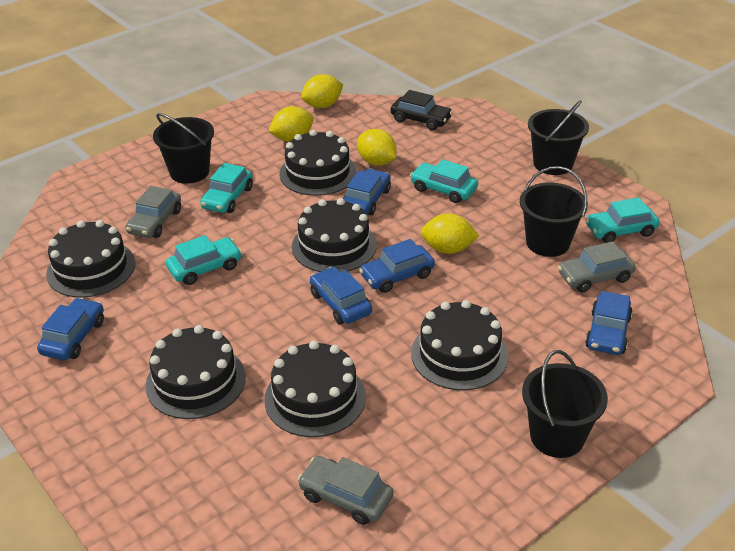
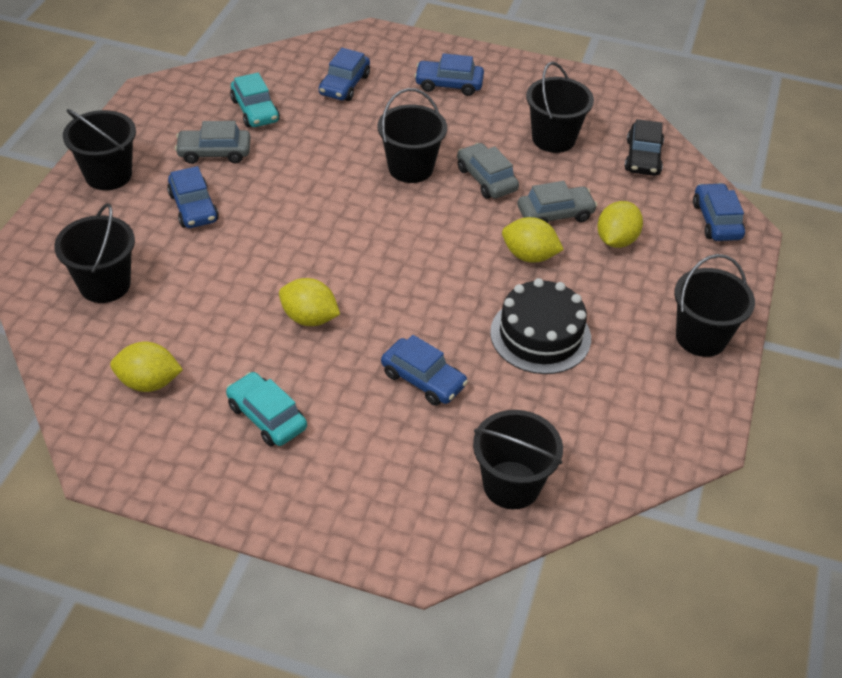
black bucket: [153,113,214,184] [520,166,588,257] [522,350,608,458] [528,100,589,175] = 4 -> [54,203,135,303] [63,109,136,190] [378,88,447,183] [473,410,563,509] [526,62,594,153] [674,254,755,357] = 6
black cake: [46,220,135,298] [145,325,246,419] [264,341,366,437] [279,130,357,196] [292,198,377,272] [411,300,509,390] = 6 -> [490,278,591,374] = 1
turquoise car: [166,235,242,285] [200,163,253,213] [410,159,478,203] [585,198,660,243] = 4 -> [226,372,307,446] [230,73,280,128] = 2

